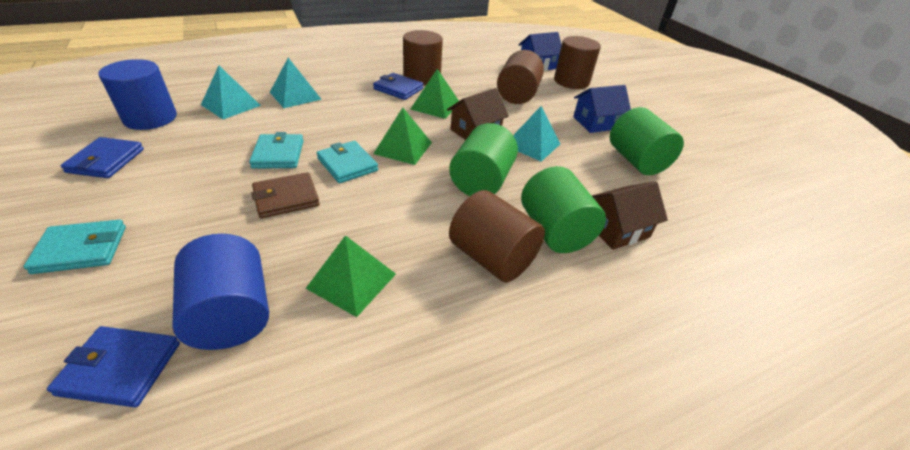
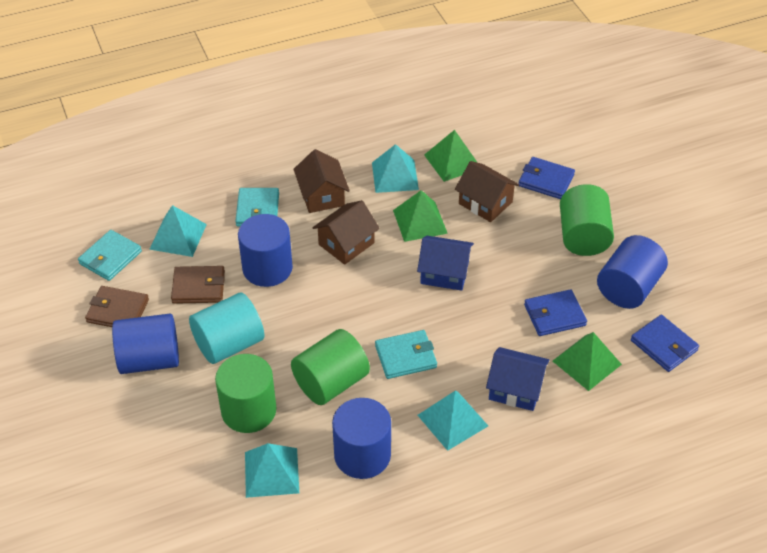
blue cylinder: [98,59,177,130] [172,234,269,350] = 2 -> [112,314,179,374] [238,214,293,287] [332,398,391,479] [597,235,668,309] = 4
brown cylinder: [403,30,443,86] [449,190,545,282] [497,50,544,104] [554,36,601,89] = 4 -> none = 0
brown house: [447,88,509,140] [592,181,668,250] = 2 -> [293,149,350,213] [312,200,380,265] [455,161,519,222] = 3
brown wallet: [252,172,320,218] = 1 -> [85,286,149,327] [171,266,225,304] = 2
turquoise cylinder: none = 0 -> [189,292,264,364] = 1
turquoise pyramid: [201,66,261,119] [270,58,322,108] [513,106,560,162] = 3 -> [149,205,207,257] [245,443,299,498] [372,144,419,193] [418,391,488,451] = 4

